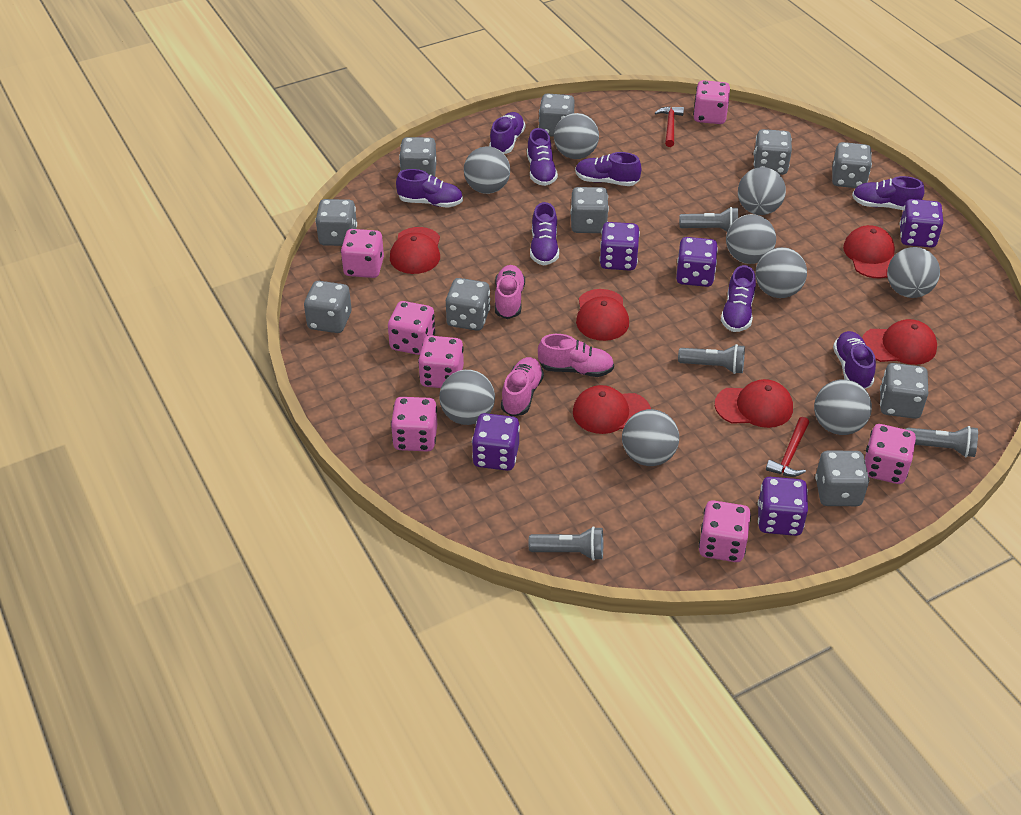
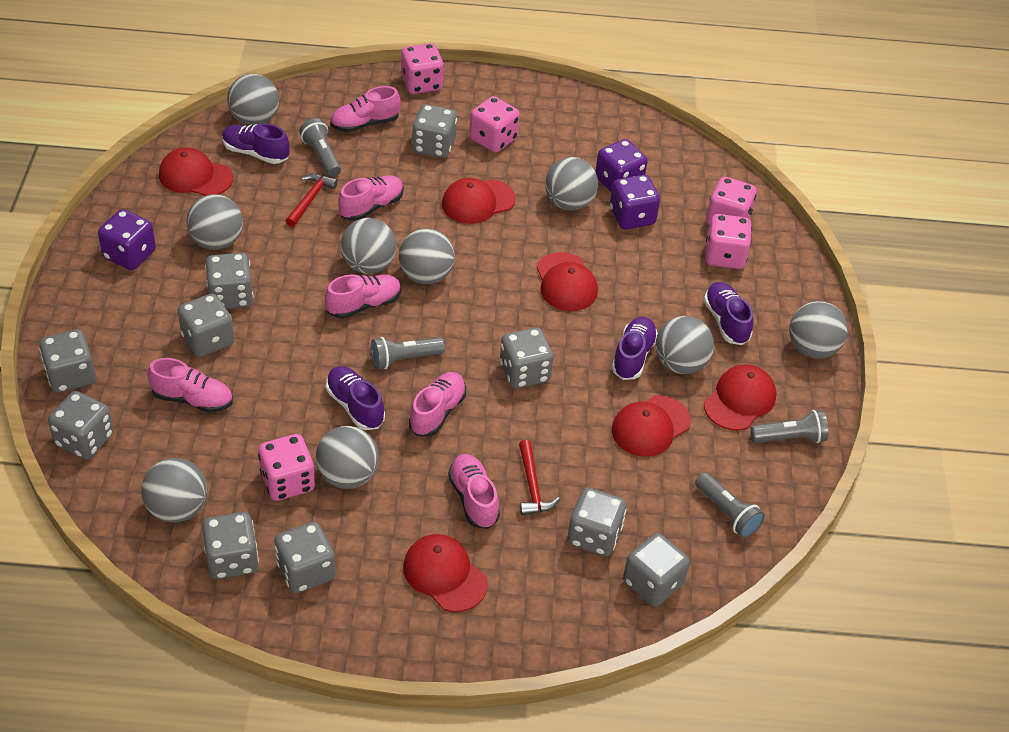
pink dice: [341,229,384,278] [388,301,435,355] [391,397,437,451] [418,336,464,388] [693,80,730,124] [699,500,751,562] [865,424,916,484] = 7 -> [258,434,315,501] [401,43,444,94] [470,96,520,153] [706,177,756,225] [706,214,752,269] = 5
pink shoe: [495,265,525,319] [501,357,544,416] [538,334,614,377] = 3 -> [147,358,233,413] [325,274,401,319] [330,86,401,132] [338,175,404,221] [409,372,466,436] [448,454,500,529] = 6
purple dice: [472,413,520,471] [599,222,640,271] [676,237,718,287] [758,477,808,536] [899,199,943,247] = 5 -> [98,209,156,270] [596,139,648,192] [610,175,660,230] = 3
purple shoe: [396,169,463,208] [489,112,525,154] [527,128,558,186] [530,202,559,266] [575,152,641,186] [721,265,756,332] [833,331,876,389] [852,176,924,210] = 8 -> [222,123,290,164] [326,366,385,430] [612,317,658,380] [704,282,753,345] = 4

